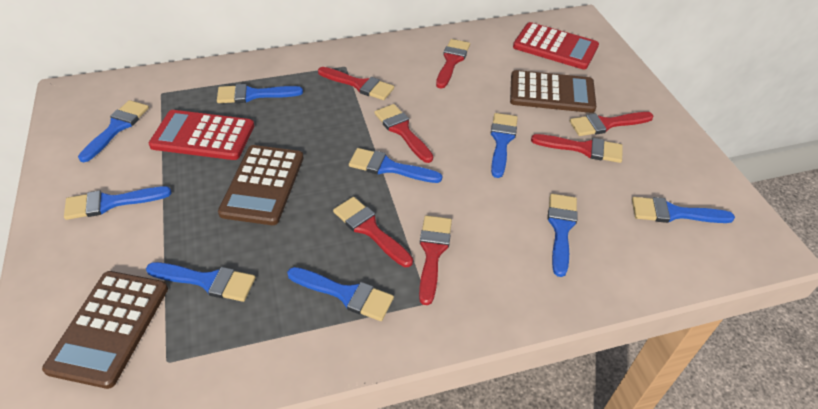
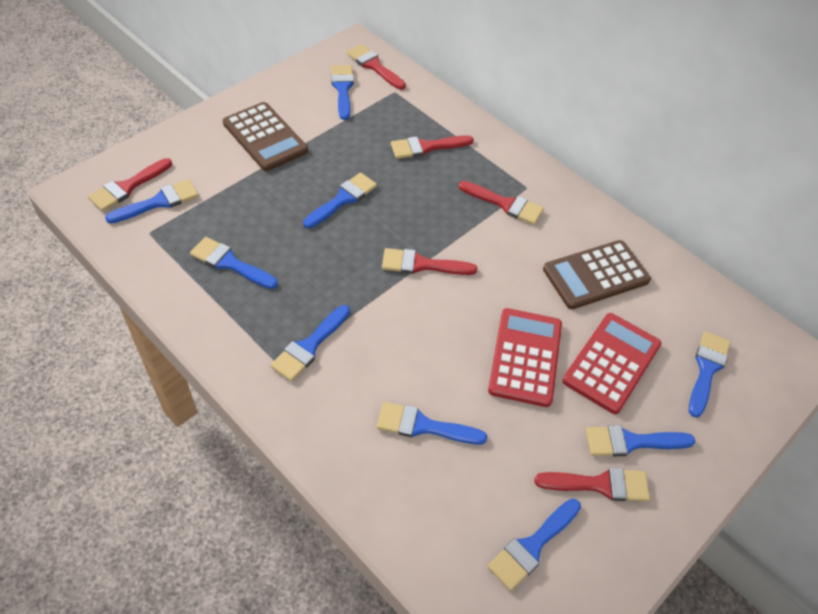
brown calculator: [42,271,168,389] [218,145,304,225] [510,70,596,113] = 3 -> [223,102,308,171] [543,240,651,309] = 2
red brush: [318,67,394,100] [333,197,413,267] [374,104,433,163] [419,215,452,305] [436,39,470,89] [531,134,623,163] [570,112,653,136] = 7 -> [88,158,172,211] [347,44,406,90] [382,248,477,275] [391,135,474,159] [459,181,544,225] [534,468,650,502] = 6

